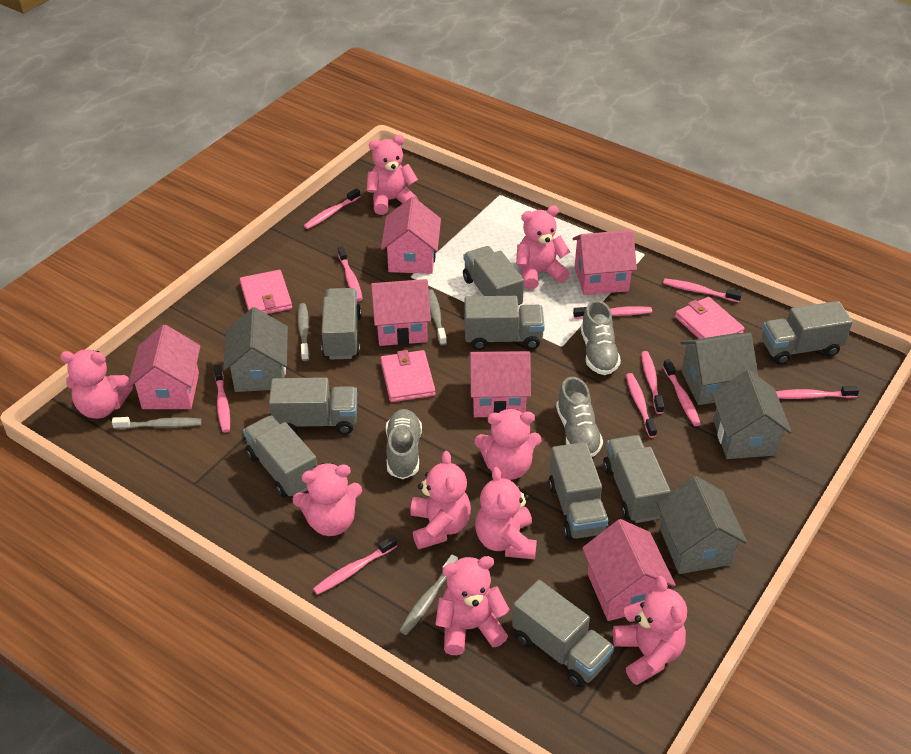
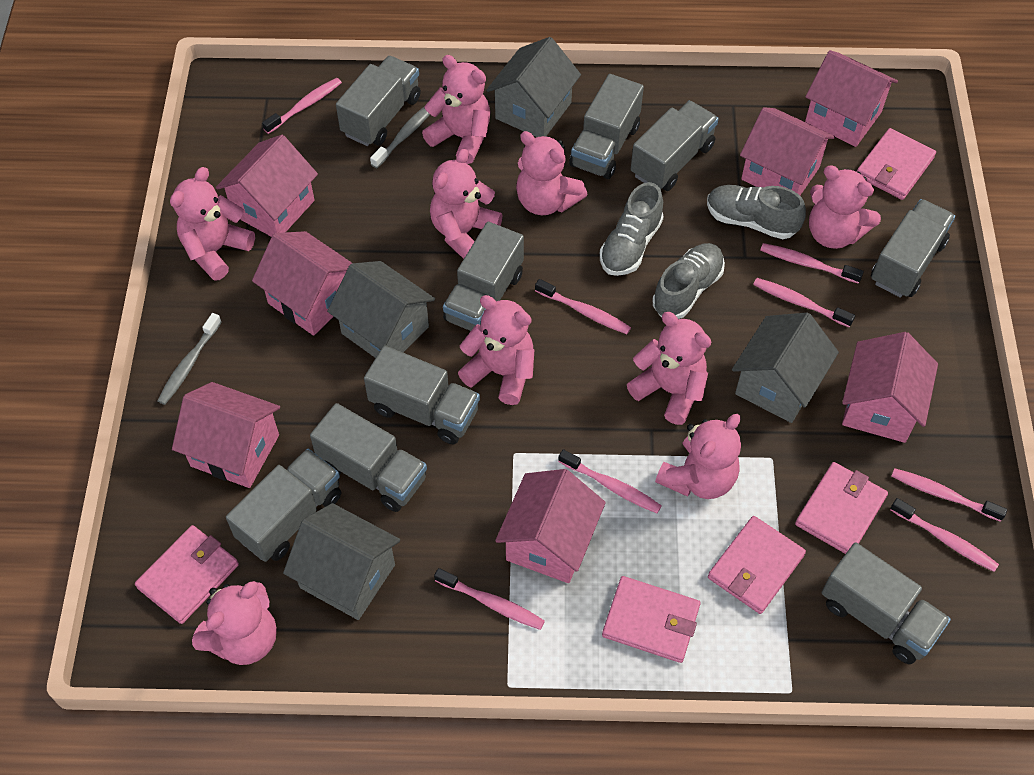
grey toothbrush: [112,417,202,429] [298,303,309,361] [399,555,458,635] [429,289,447,346] = 4 -> [157,313,221,405] [370,107,430,168] = 2
pink house: [128,325,201,409] [371,279,431,346] [381,197,441,274] [469,351,531,417] [573,230,637,295] [582,519,676,621] = 6 -> [172,382,280,488] [216,135,318,237] [252,231,352,336] [495,469,606,583] [740,107,835,195] [805,50,898,147] [842,332,938,443] = 7
pink toothbrush: [214,365,230,432] [304,188,361,229] [313,535,397,595] [338,246,363,301] [573,306,652,319] [626,373,657,438] [641,351,664,414] [663,279,742,302] [663,359,701,426] [776,386,859,399] = 10 -> [262,78,342,134] [434,568,545,630] [535,279,631,334] [558,449,662,513] [753,278,855,328] [760,243,864,284] [890,498,999,572] [891,468,1007,522] = 8
pink wallet: [240,270,292,314] [381,350,435,402] [675,297,745,339] = 3 -> [135,525,239,624] [602,576,701,663] [708,516,806,614] [795,462,888,554] [857,128,936,200] = 5

